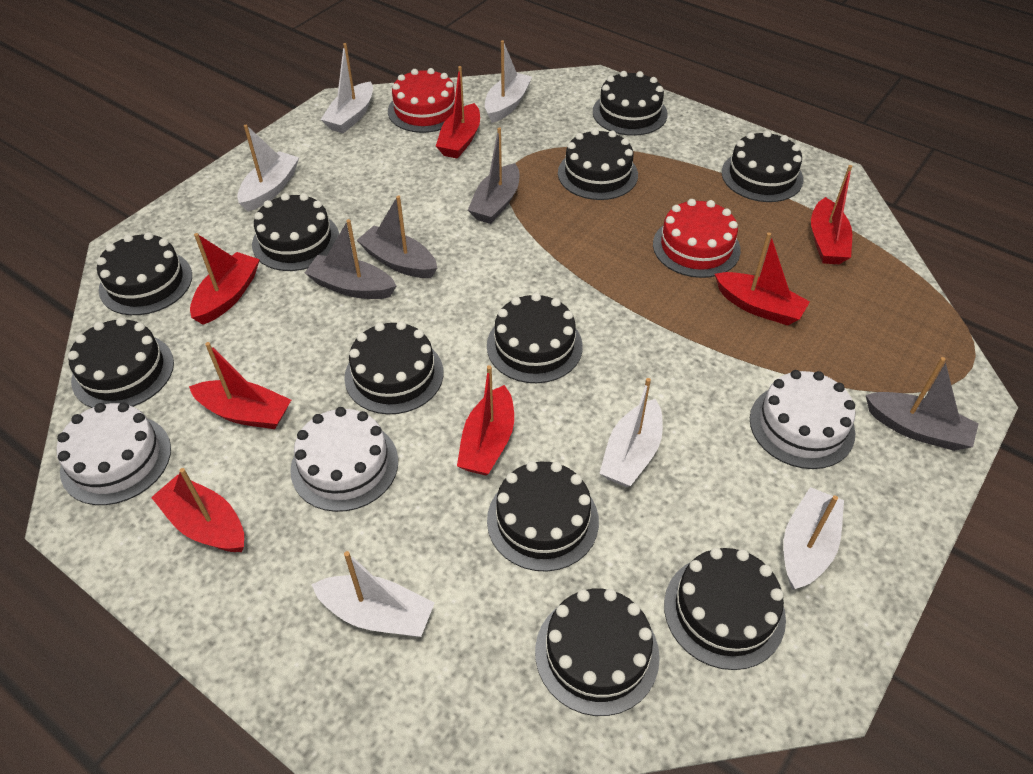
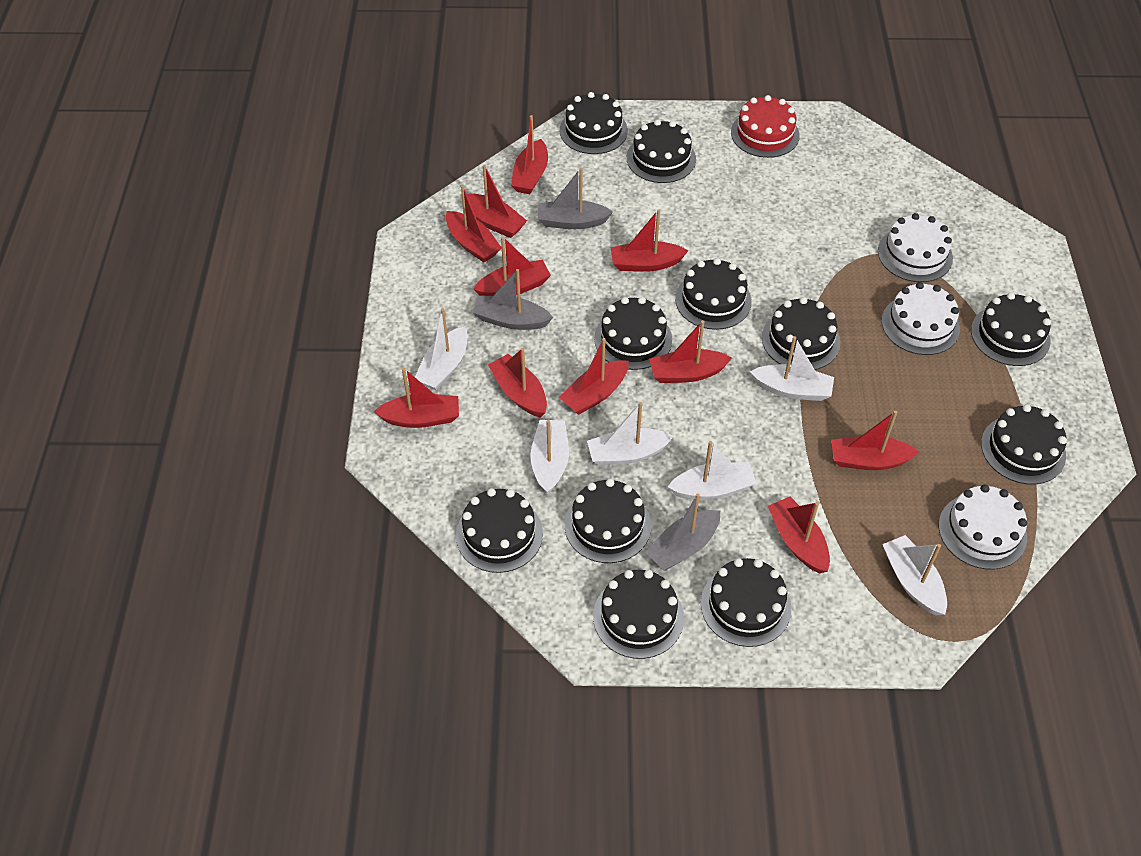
grey boat: [305,219,397,299] [357,195,437,278] [468,127,519,224] [866,357,978,451] = 4 -> [473,269,553,330] [538,168,613,229] [645,493,720,571] = 3
red boat: [151,468,244,552] [189,342,291,429] [190,233,260,325] [436,66,480,159] [457,365,514,475] [715,232,810,325] [811,165,852,264] = 7 -> [374,368,459,428] [446,185,502,263] [467,164,527,238] [473,237,551,296] [488,348,547,418] [511,115,548,194] [559,338,629,415] [610,209,688,272] [649,320,732,383] [768,497,830,573] [831,411,919,470] = 11
red cake: [388,68,455,133] [653,199,741,278] = 2 -> [731,95,800,158] = 1

